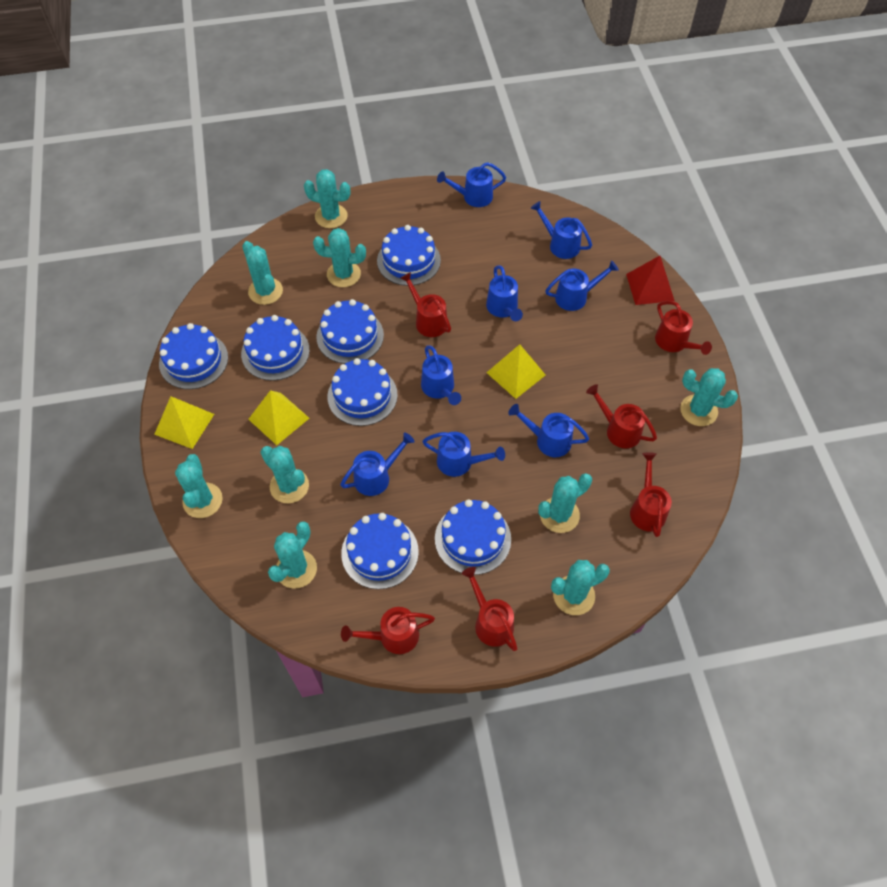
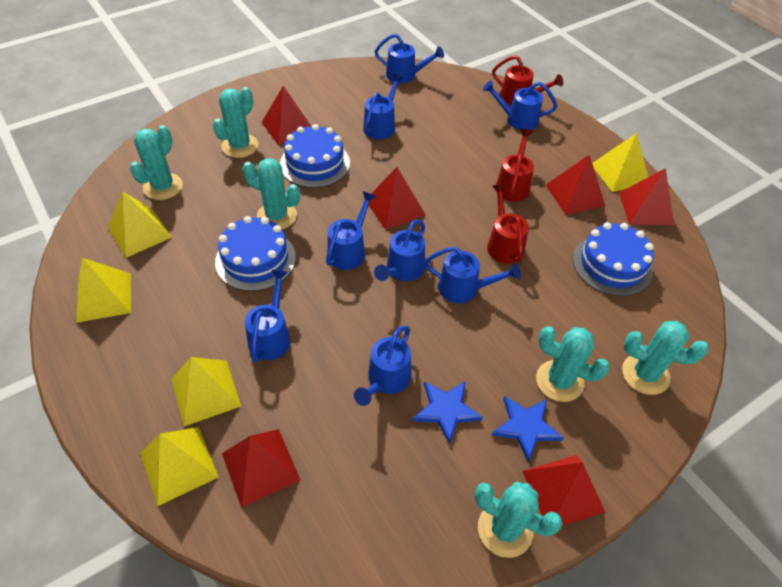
blue cake: [159,323,228,389] [241,315,310,381] [316,299,384,364] [327,358,398,426] [341,513,419,589] [377,225,441,286] [435,499,511,575] = 7 -> [215,216,296,291] [280,124,350,188] [573,222,654,296] = 3
blue star: none = 0 -> [413,381,483,444] [492,396,564,462] = 2
red pyramid: [626,256,675,305] = 1 -> [222,429,301,508] [262,86,311,145] [368,167,426,230] [522,455,605,526] [546,154,605,215] [619,168,674,225] = 6
red watering can: [341,607,435,654] [400,272,451,337] [462,567,518,651] [586,384,657,448] [630,452,672,537] [655,301,712,355] = 6 -> [487,184,529,264] [492,55,563,106] [496,129,534,201] = 3
turquoise cactus: [175,454,223,518] [242,241,283,305] [260,446,309,503] [268,521,317,589] [304,169,351,228] [313,228,366,287] [538,473,592,533] [551,560,610,615] [680,368,738,426] = 9 -> [130,125,183,200] [213,87,258,158] [242,158,300,229] [475,482,563,558] [536,326,610,402] [622,321,709,395] = 6
yellow pyramid: [154,396,214,449] [248,390,309,445] [486,344,545,399] = 3 -> [76,258,131,323] [108,191,172,258] [140,427,218,506] [172,357,241,426] [592,133,648,192] = 5

